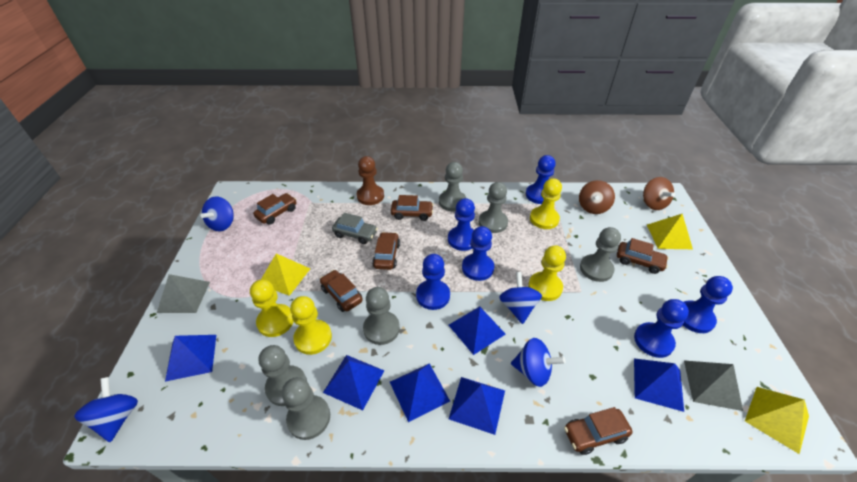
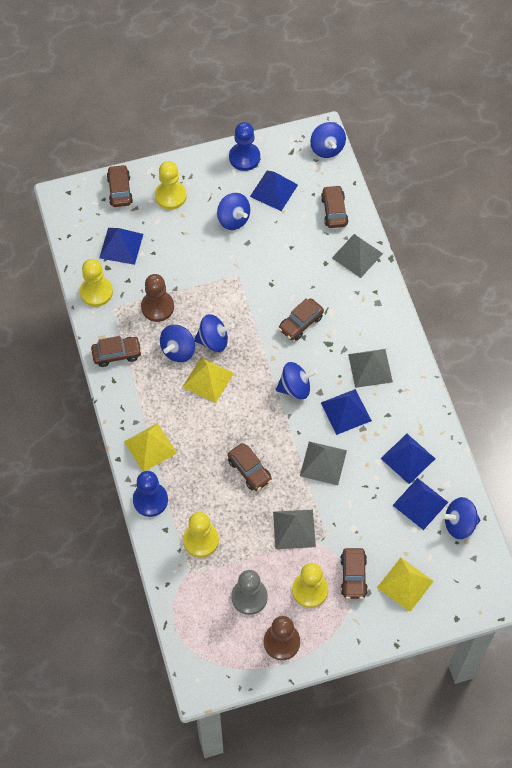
blue pawn: [416,254,450,310] [448,198,475,251] [462,226,494,281] [526,155,556,204] [634,299,689,358] [683,276,733,333] = 6 -> [133,471,168,517] [229,122,260,171] = 2
blue pyramid: [165,335,216,382] [323,355,384,410] [390,363,450,422] [449,306,505,355] [449,377,505,435] [634,358,684,412] = 6 -> [99,228,143,265] [250,171,298,211] [321,389,372,435] [380,434,436,484] [393,478,448,530] = 5
blue spinning top: [74,377,138,442] [200,196,234,231] [499,272,542,324] [511,338,566,387] = 4 -> [160,325,195,362] [194,314,234,352] [217,193,250,230] [276,362,317,399] [310,122,346,158] [441,497,480,539] = 6
brown pawn: [357,156,384,205] = 1 -> [141,274,174,322] [264,616,300,660] = 2
brown spinning top: [579,180,615,214] [643,177,675,210] = 2 -> none = 0
grey car: [332,213,378,244] = 1 -> none = 0
grey pawn: [259,345,307,406] [282,377,330,440] [363,287,400,345] [439,162,466,211] [479,182,508,233] [580,227,621,282] = 6 -> [231,570,268,615] = 1
grey pyramid: [157,274,210,313] [684,360,743,411] = 2 -> [273,510,316,549] [300,441,347,485] [332,234,383,278] [348,349,393,388] = 4

